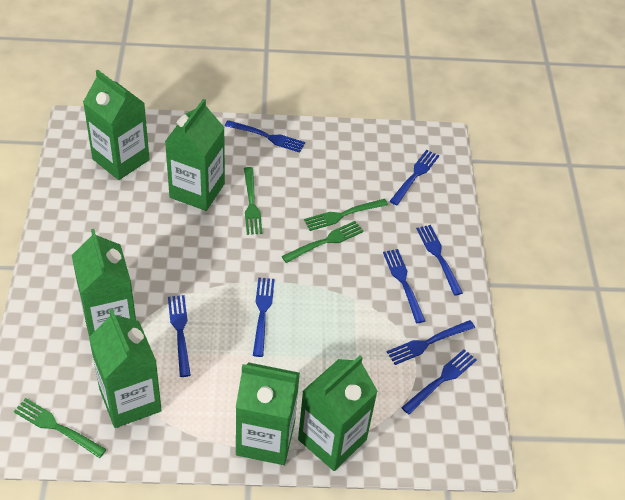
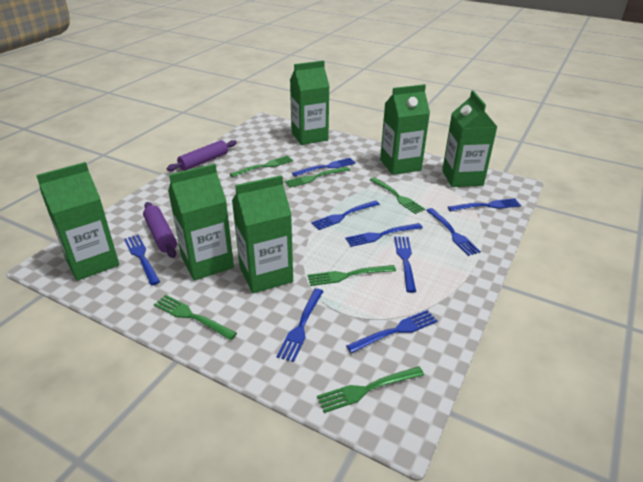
blue fork: [168,295,191,377] [225,120,305,153] [253,278,275,357] [383,249,425,323] [387,320,475,365] [390,150,439,205] [401,349,477,414] [416,225,463,296] = 8 -> [124,235,160,285] [276,289,323,362] [292,158,356,176] [311,200,380,230] [345,223,423,247] [346,310,438,353] [394,237,416,293] [426,208,481,256] [448,198,521,212] = 9
green fork: [14,398,106,458] [244,167,263,235] [282,221,364,263] [304,199,388,231] = 4 -> [154,295,237,340] [230,156,293,177] [285,167,350,188] [307,265,396,286] [317,366,424,413] [370,177,425,214] = 6
purple rolling pin: none = 0 -> [143,202,177,258] [167,140,237,171] = 2

